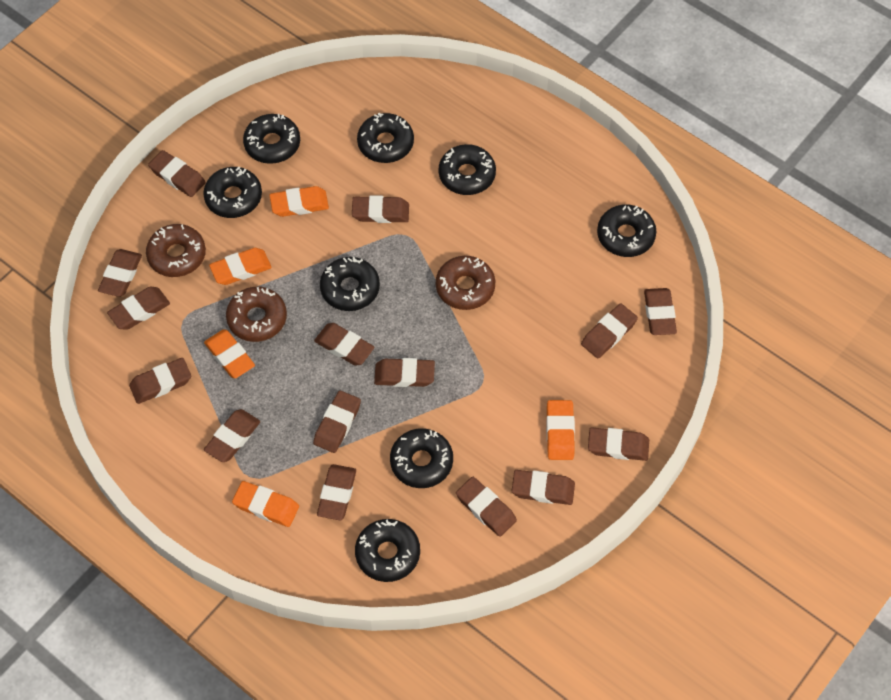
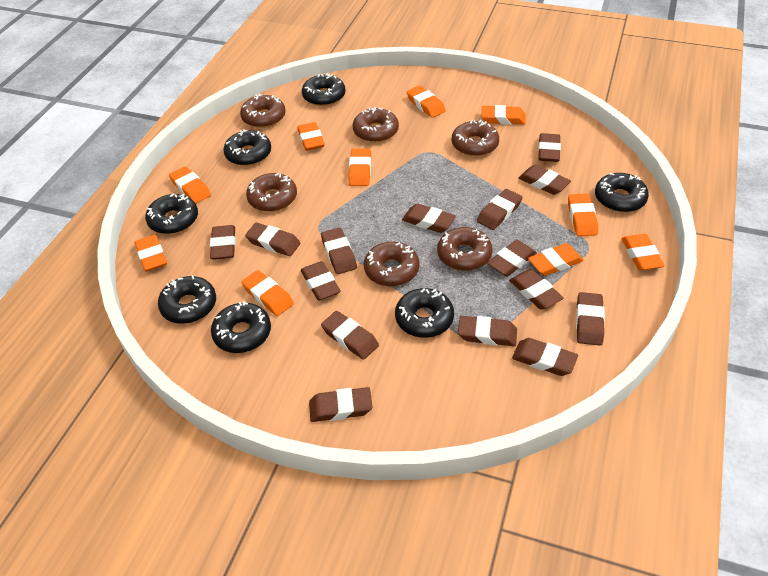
black donut: [203,167,262,218] [243,114,300,164] [320,257,380,311] [355,519,420,582] [357,113,414,163] [390,428,453,488] [438,144,496,195] [597,204,656,257] = 8 -> [145,194,198,234] [158,275,216,324] [211,301,271,353] [224,129,271,166] [302,73,345,106] [395,288,454,338] [595,173,649,212] = 7
brown donut: [146,224,206,277] [226,287,287,342] [436,256,495,310] = 3 -> [240,94,286,128] [246,173,297,212] [353,107,399,142] [364,242,419,286] [437,227,493,271] [452,120,499,156] = 6
orange eraser: [204,329,255,379] [209,248,272,285] [232,481,299,527] [269,186,329,217] [546,400,575,460] = 5 -> [135,235,167,271] [169,166,211,204] [241,270,294,316] [297,122,325,151] [349,149,371,186] [407,85,446,118] [481,105,526,125] [528,243,584,276] [568,194,598,236] [622,234,665,270] = 10

